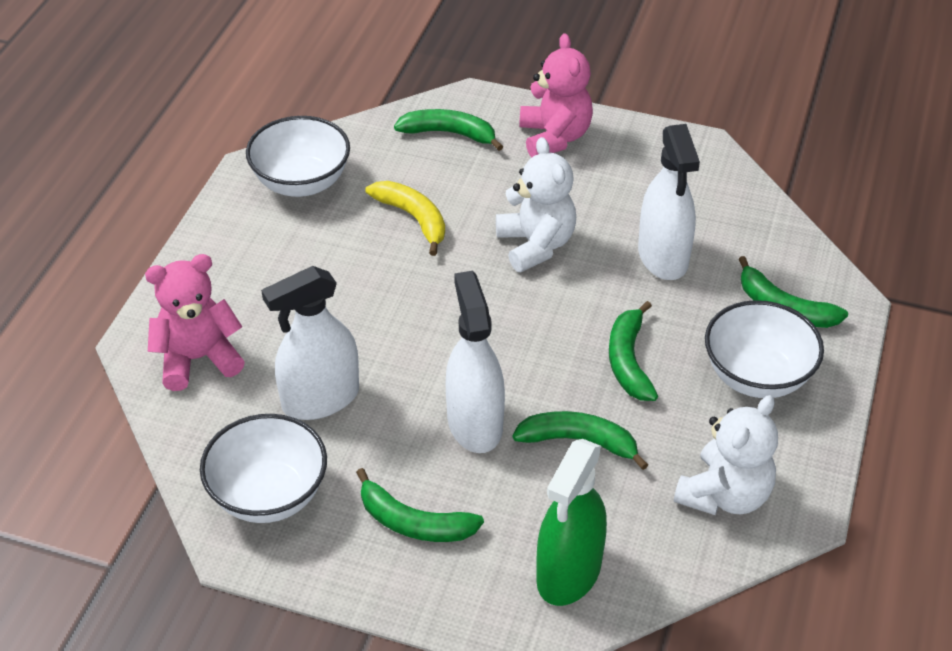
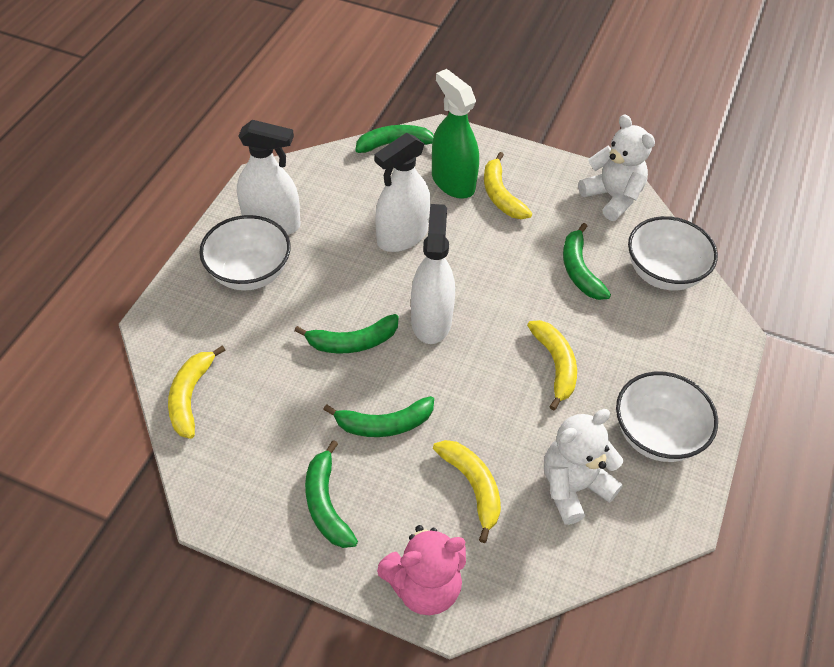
pink teddy bear: [145,254,245,391] [520,33,593,157] = 2 -> [377,525,466,615] = 1
yellow banana: [366,181,445,256] = 1 -> [168,345,226,439] [433,440,501,543] [484,152,532,219] [527,320,577,411] = 4

